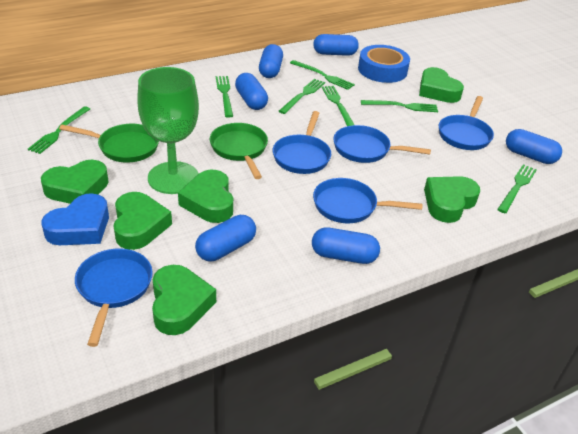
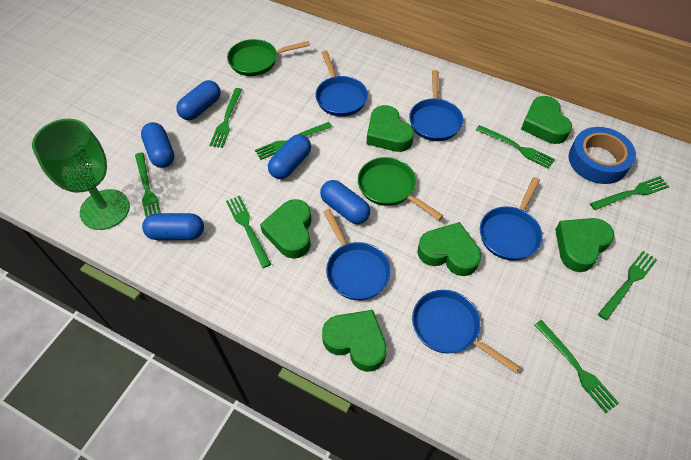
blue capsule: [195,215,256,261] [235,73,268,110] [259,44,283,78] [312,227,380,264] [313,34,359,56] [506,129,562,164] = 6 -> [141,122,174,168] [142,213,204,240] [176,80,221,120] [268,134,311,179] [320,180,370,224] = 5
blue heart: [42,193,109,245] = 1 -> none = 0
green fork: [28,106,90,154] [216,76,233,118] [279,79,325,114] [290,60,355,90] [322,86,354,126] [361,100,438,112] [497,164,537,213] = 7 -> [135,153,161,217] [209,88,242,148] [226,196,271,268] [255,122,332,160] [476,125,555,169] [535,320,619,413] [590,176,669,210] [598,251,657,320] = 8

